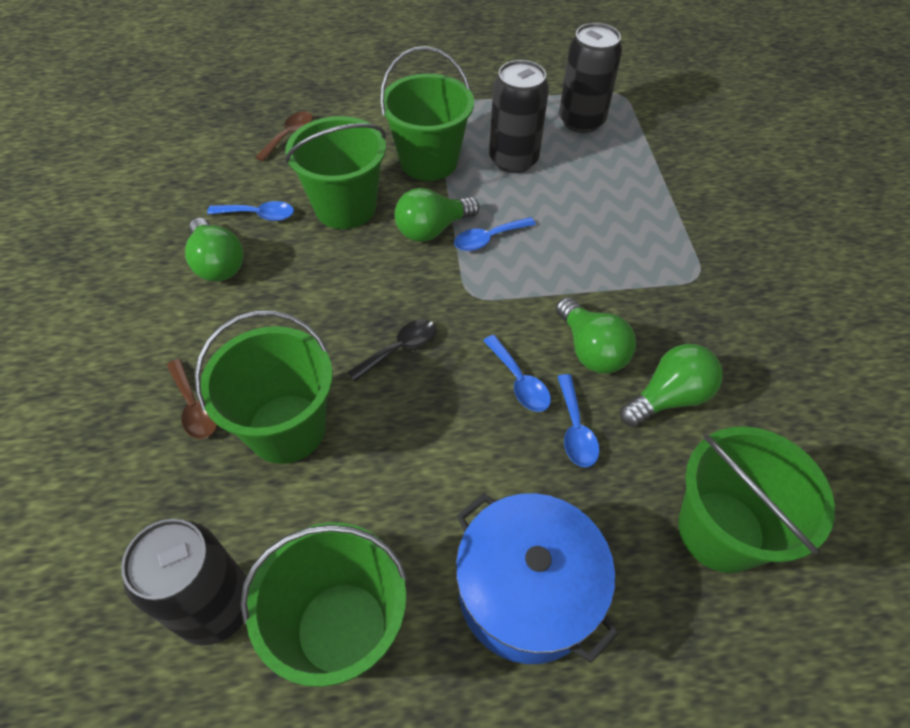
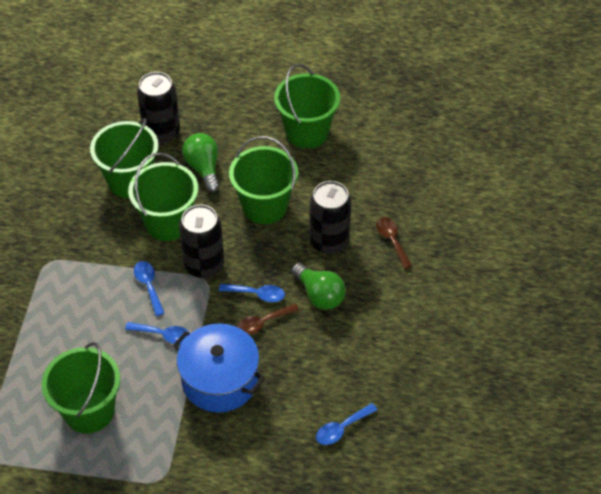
black spoon: [347,320,436,382] = 1 -> none = 0
green light bulb: [185,217,244,282] [395,188,479,242] [556,297,636,374] [620,344,723,427] = 4 -> [182,133,220,193] [291,263,346,310] = 2

